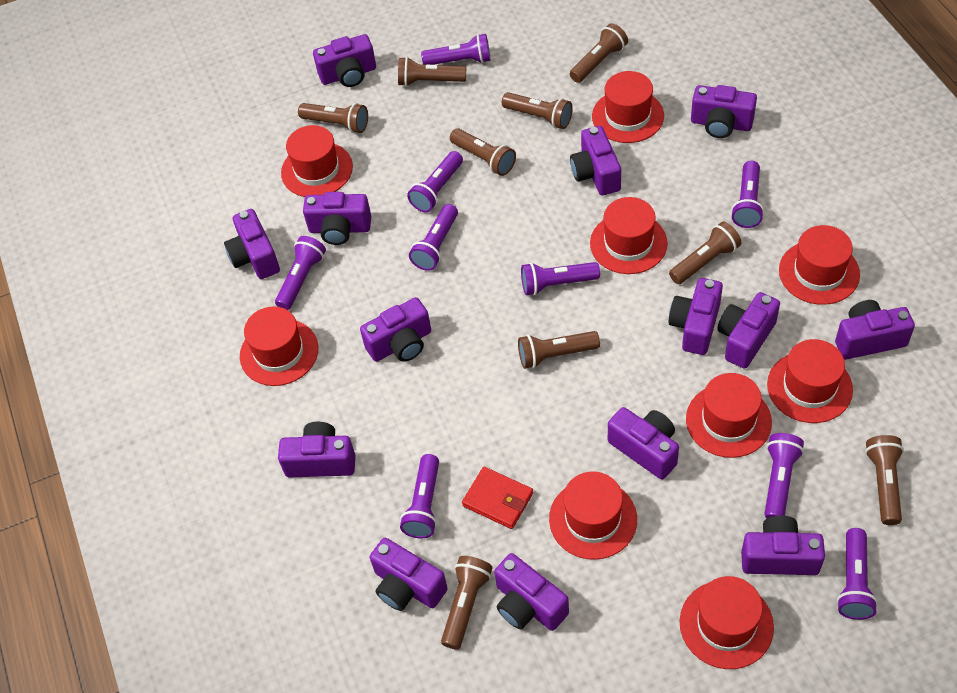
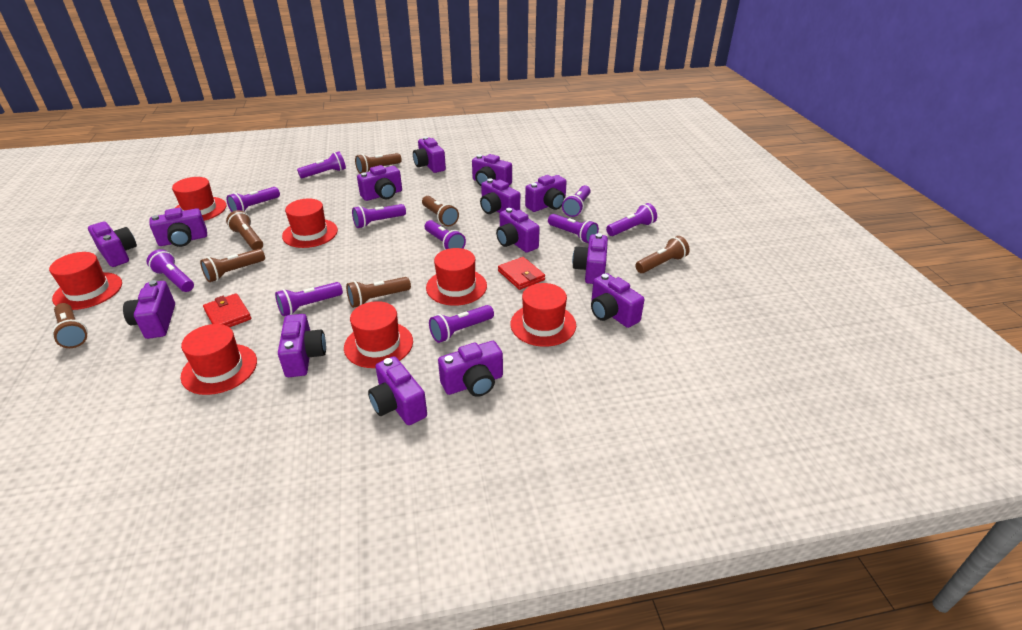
brown flashlight: [298,103,368,133] [398,57,466,87] [441,556,493,650] [450,128,516,176] [502,92,573,129] [518,331,600,369] [570,23,628,83] [669,221,741,284] [865,435,904,525] = 9 -> [52,303,88,348] [200,249,265,282] [226,210,263,250] [346,277,411,308] [355,153,402,174] [422,196,459,226] [635,236,690,273] = 7
purple flashlight: [275,236,326,310] [400,454,439,538] [407,151,463,212] [409,204,458,271] [421,34,490,65] [521,262,600,296] [731,161,764,228] [764,433,804,519] [837,528,878,620] = 9 -> [147,249,194,292] [227,187,280,212] [275,282,343,316] [297,152,346,178] [352,204,406,228] [425,220,466,250] [429,305,494,343] [548,214,599,243] [562,185,591,217] [606,203,657,236] = 10
red hat: [240,306,318,386] [281,125,353,197] [549,472,637,560] [590,197,668,274] [592,71,664,143] [680,576,774,669] [686,373,772,458] [767,339,853,423] [779,225,860,305] = 9 -> [49,252,122,310] [172,177,227,221] [181,324,257,395] [282,198,338,248] [344,301,413,368] [426,248,487,306] [511,283,576,347] = 7
red wallet: [462,467,533,529] = 1 -> [203,293,251,327] [498,257,545,290] = 2

